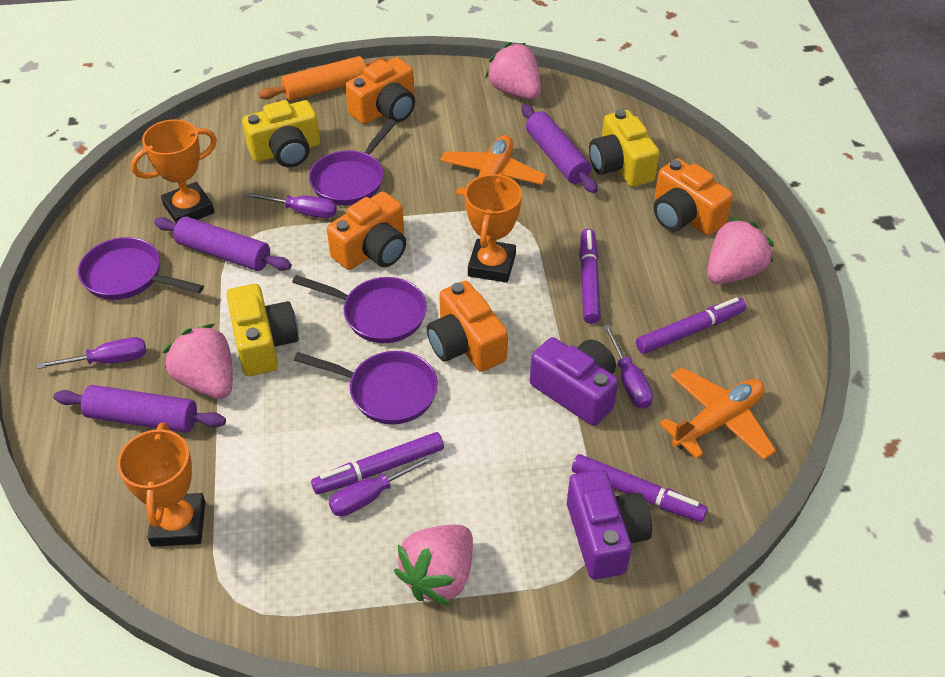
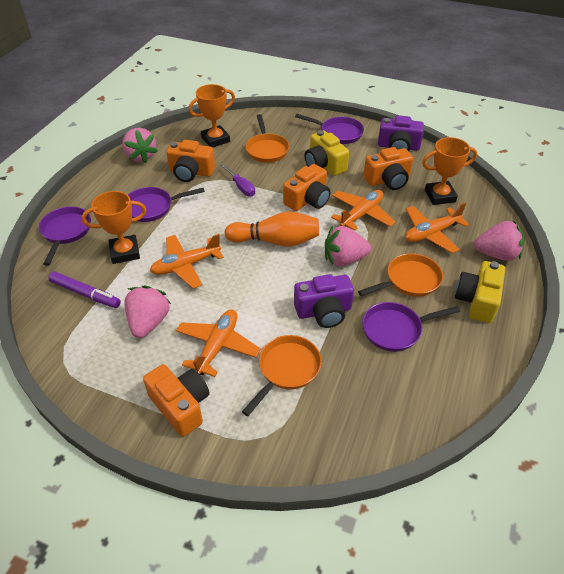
orange bowling pin: none = 0 -> [225,211,319,247] = 1
orange pan: none = 0 -> [242,335,322,416] [246,114,289,163] [358,253,443,297] = 3
orange plane: [440,135,546,196] [659,367,776,460] = 2 -> [150,234,224,289] [176,309,261,377] [331,190,396,231] [405,203,469,253] = 4
orange rolling pin: [258,56,388,101] = 1 -> none = 0
purple marker: [311,432,444,494] [572,454,708,522] [580,229,601,324] [636,297,746,354] = 4 -> [48,271,121,308] = 1
purple rolling pin: [53,385,226,433] [154,216,292,271] [521,104,598,193] = 3 -> none = 0
purple screwdriver: [37,337,146,369] [246,192,337,218] [329,454,435,517] [603,325,653,409] = 4 -> [221,164,255,196] = 1
yellow camera: [226,284,299,376] [242,100,320,167] [589,109,659,187] = 3 -> [305,130,349,176] [455,261,505,323] = 2

